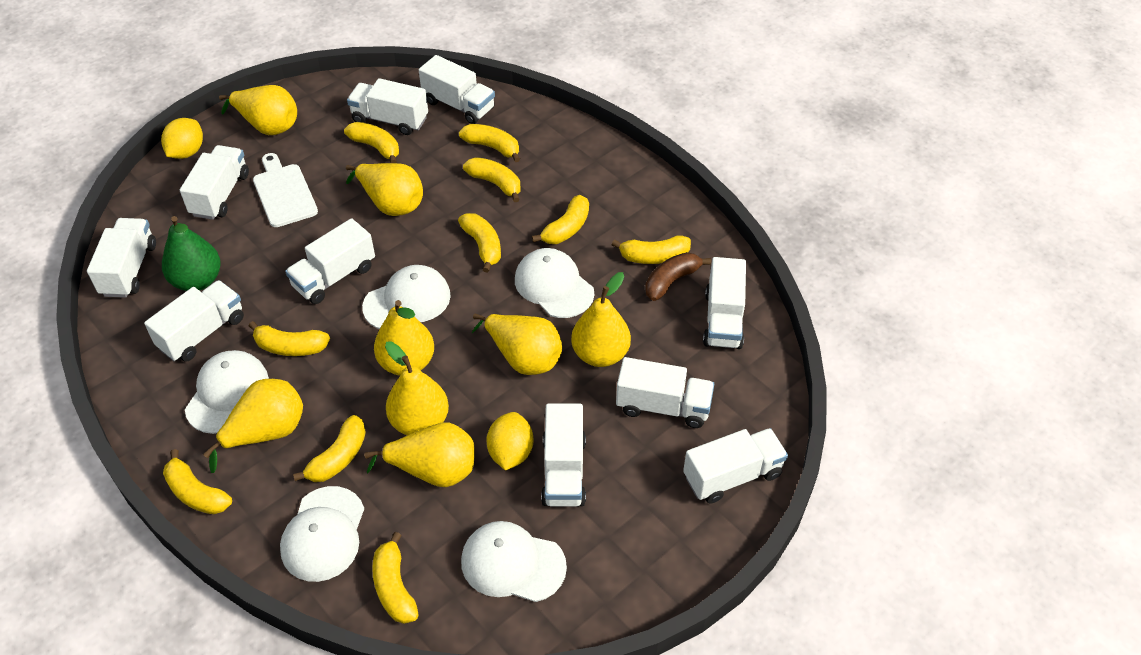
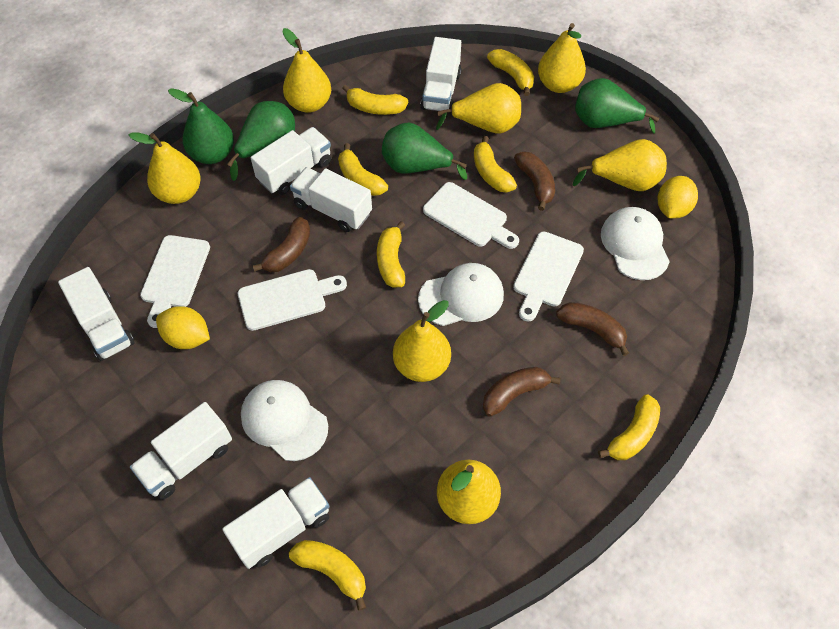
brown banana: [645,252,711,301] = 1 -> [253,217,310,272] [483,367,560,417] [514,151,555,211] [556,302,629,356] = 4
green pear: [162,216,221,291] = 1 -> [168,88,234,164] [227,101,295,181] [382,123,467,180] [575,78,659,134] = 4
white cap: [185,350,269,434] [280,486,364,582] [362,265,451,329] [461,521,567,602] [515,248,594,318] = 5 -> [241,380,328,461] [418,263,504,326] [601,207,670,280] = 3
white cutting board: [253,153,318,227] = 1 -> [140,235,210,328] [238,269,347,331] [423,182,519,249] [513,231,584,322] = 4
white truck: [87,218,156,298] [144,280,244,362] [180,145,249,220] [285,218,375,304] [347,78,428,135] [419,55,495,124] [541,403,586,507] [616,357,714,428] [683,428,788,503] [703,257,746,349] = 10 -> [58,267,135,361] [130,402,232,500] [222,477,330,569] [251,127,331,195] [290,167,372,232] [420,37,461,113] = 6
yellow banana: [163,449,232,514] [249,321,330,356] [293,415,366,482] [344,122,399,163] [372,532,419,624] [458,213,501,273] [459,124,520,162] [463,157,521,202] [532,195,589,244] [612,235,691,264] = 10 -> [289,540,366,611] [338,143,388,196] [342,85,408,115] [377,221,405,287] [474,136,517,192] [487,49,534,96] [598,394,660,460] = 7
yellow pear: [203,379,303,473] [219,85,297,135] [346,163,423,216] [364,422,475,487] [374,300,434,376] [385,342,449,435] [472,314,562,375] [571,272,631,367] = 8 -> [129,133,200,204] [282,28,331,113] [393,300,451,382] [436,83,521,133] [437,460,501,524] [538,23,586,93] [573,139,667,191] = 7

